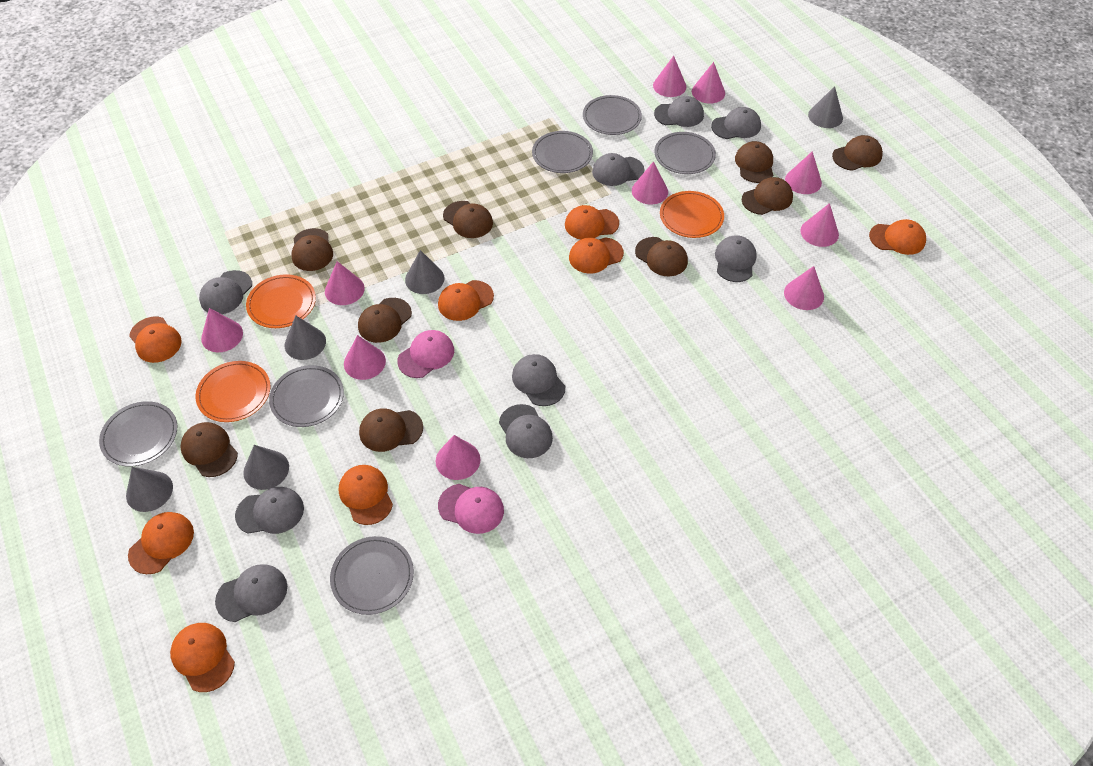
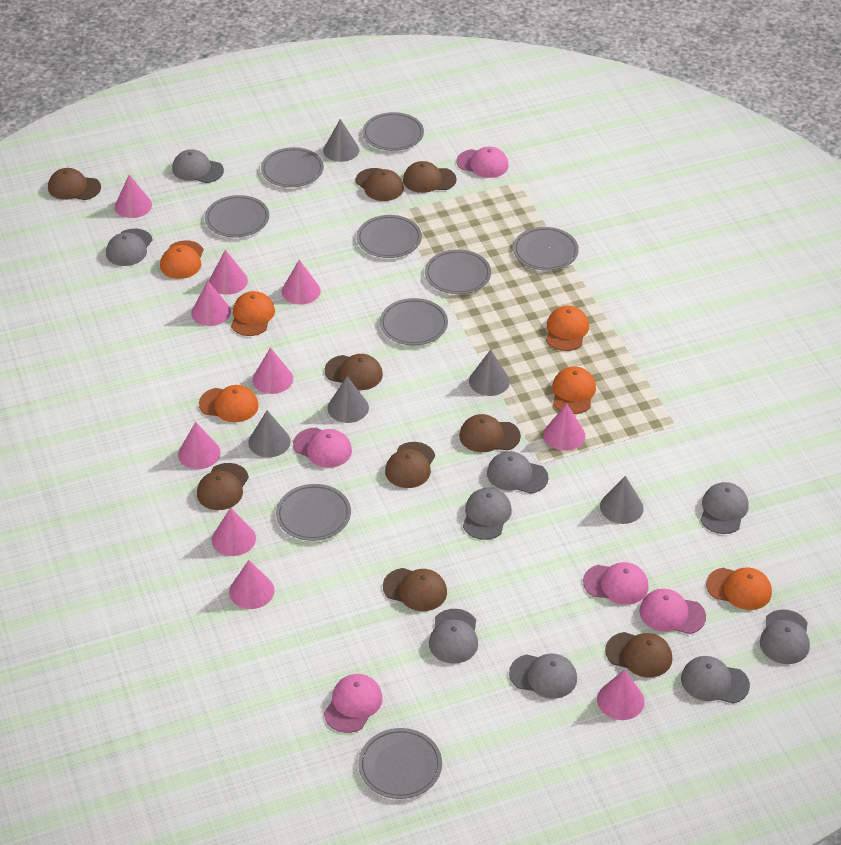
grey plate: [99,401,177,467] [269,365,344,427] [330,536,414,615] [532,131,593,173] [583,95,642,135] [654,132,716,174] = 6 -> [205,195,269,237] [261,147,324,187] [276,484,351,541] [357,215,422,258] [359,728,442,799] [363,112,424,151] [380,298,448,345] [425,249,491,294] [513,227,579,271] = 9
orange cap: [128,512,194,574] [129,317,182,363] [170,623,235,692] [339,465,393,525] [438,280,494,321] [565,205,619,239] [569,237,624,273] [869,219,926,255] = 8 -> [160,240,204,279] [199,385,259,422] [231,291,275,336] [546,306,589,351] [552,366,596,414] [706,567,772,610] = 6
orange plate: [195,361,271,422] [246,274,316,328] [660,191,724,238] = 3 -> none = 0
pink cap: [397,330,454,378] [438,484,504,534] = 2 -> [293,428,352,468] [324,674,383,733] [456,147,509,178] [583,562,648,605] [640,589,706,634] = 5

